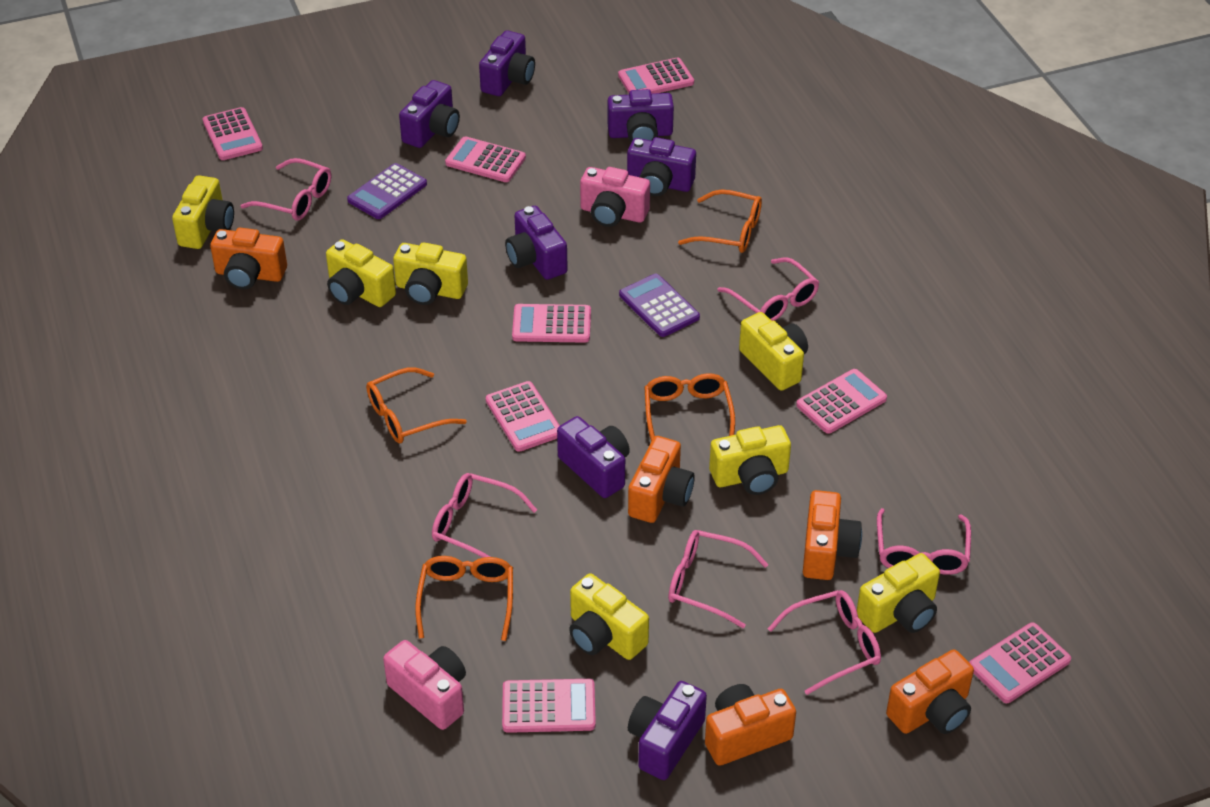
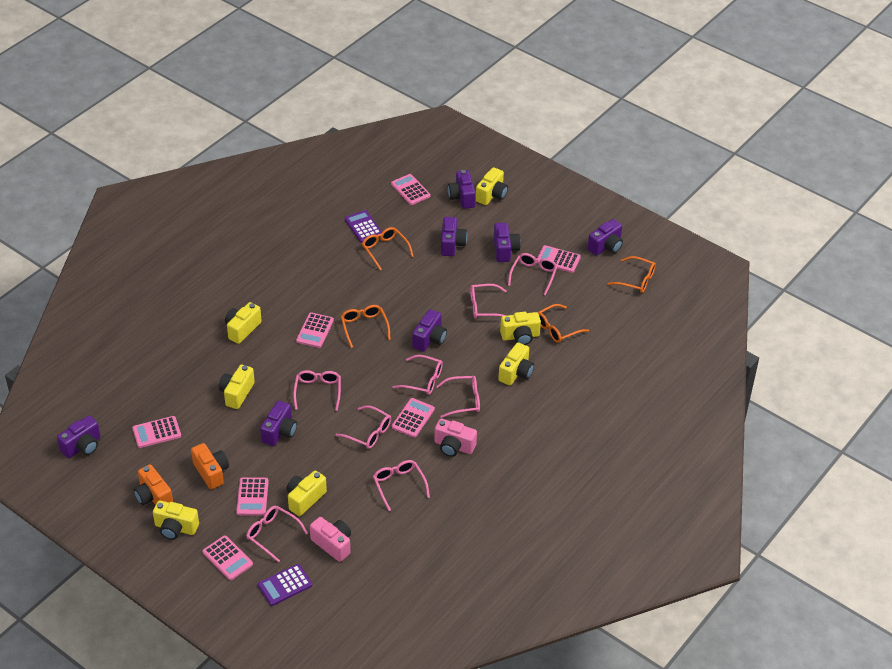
orange camera: [210,228,287,289] [628,436,695,523] [705,684,796,766] [803,490,862,580] [886,649,974,734] = 5 -> [133,464,173,505] [191,443,229,489] = 2
pink calculator: [203,107,263,160] [445,136,526,182] [486,381,560,452] [502,679,596,733] [512,304,591,343] [618,57,694,94] [796,369,887,434] [969,622,1071,703] = 8 -> [132,416,181,448] [202,536,253,580] [236,477,269,516] [296,312,334,348] [391,174,430,205] [392,398,435,438] [537,245,581,273] = 7
pink glasses: [241,158,331,221] [432,473,537,558] [668,530,769,628] [717,257,819,321] [768,590,881,695] [877,508,971,575] = 6 -> [246,506,308,562] [293,370,341,411] [335,405,391,449] [373,460,430,511] [393,355,443,395] [436,376,480,418] [470,284,507,319] [508,253,558,296] = 8

